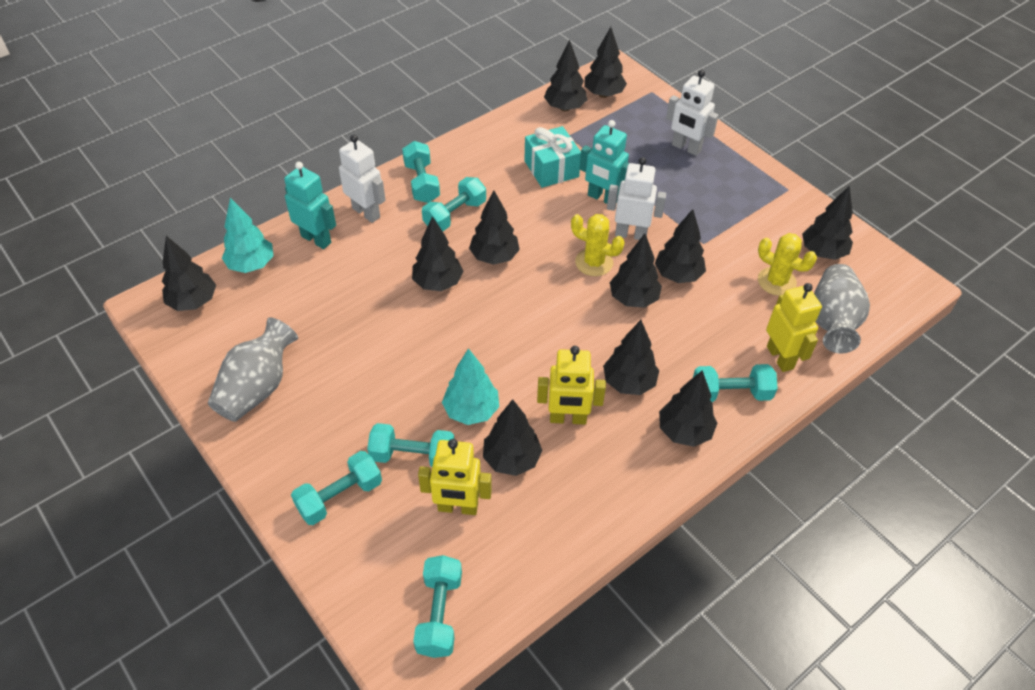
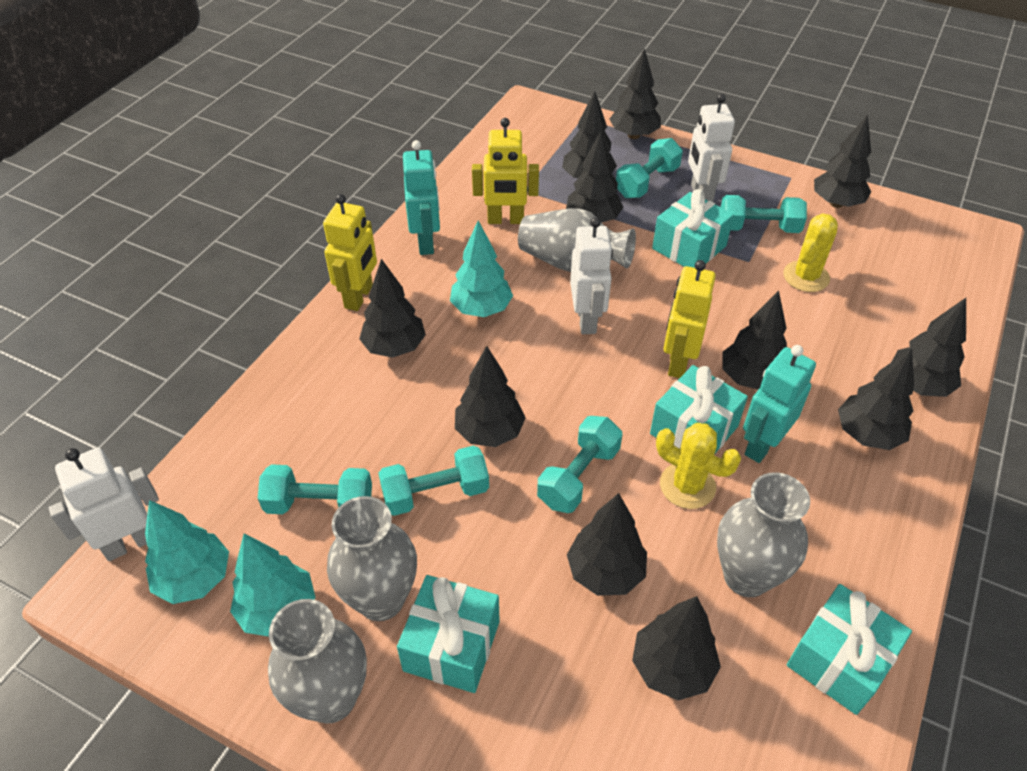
grey vase: [208,317,298,422] [814,264,870,353] = 2 -> [268,599,367,724] [327,496,417,621] [518,209,636,272] [717,472,810,597] = 4
turquoise dumbbell: [291,451,382,525] [367,423,454,467] [402,141,440,203] [413,555,462,658] [422,177,486,231] [693,364,778,402] = 6 -> [258,464,372,514] [378,446,489,516] [537,416,623,513] [616,138,683,198] [721,195,807,233] = 5
turquoise gift: [524,126,581,188] = 1 -> [397,575,500,693] [650,365,748,453] [652,189,734,268] [787,584,912,715] = 4
turquoise tree: [222,198,274,273] [442,348,499,425] = 2 -> [145,500,229,604] [230,534,315,637] [450,220,513,317] = 3

